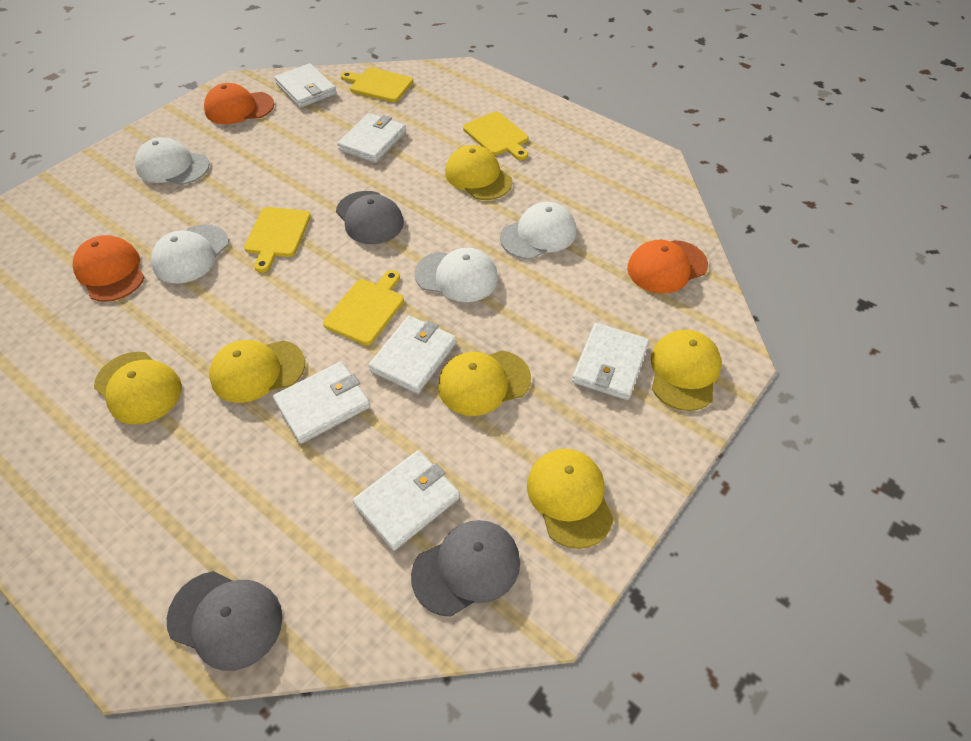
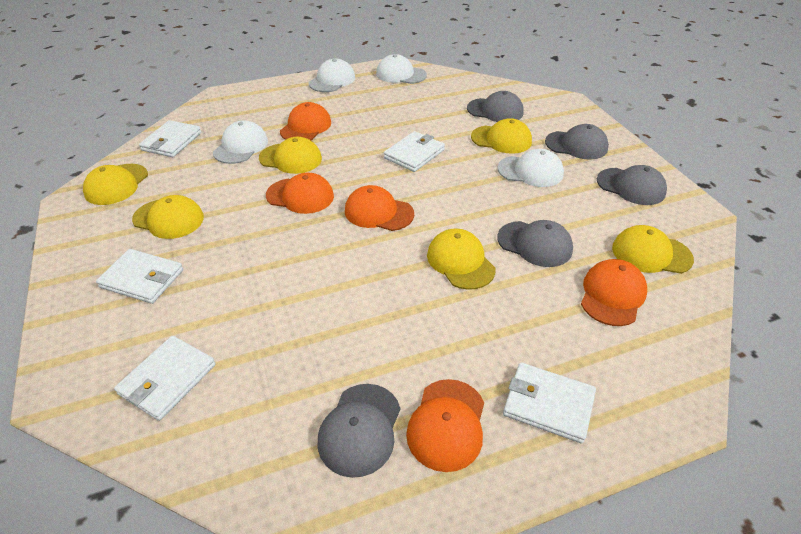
grey cap: [167,571,282,671] [336,191,404,244] [411,520,520,617] = 3 -> [318,384,400,478] [467,91,524,122] [497,220,573,267] [545,124,609,160] [597,165,667,205] = 5
orange cap: [73,235,145,302] [204,83,274,124] [627,240,708,294] = 3 -> [266,173,334,214] [280,102,331,140] [345,185,414,231] [406,379,484,472] [581,259,647,326] = 5
white wallet: [273,362,370,444] [274,63,337,108] [337,113,406,163] [352,450,460,551] [368,316,456,394] [572,323,649,400] = 6 -> [96,249,183,304] [114,336,216,421] [139,120,202,157] [384,131,445,172] [503,363,596,443] = 5
yellow cutting board: [244,207,311,273] [323,270,404,345] [341,68,413,102] [463,111,529,160] = 4 -> none = 0

